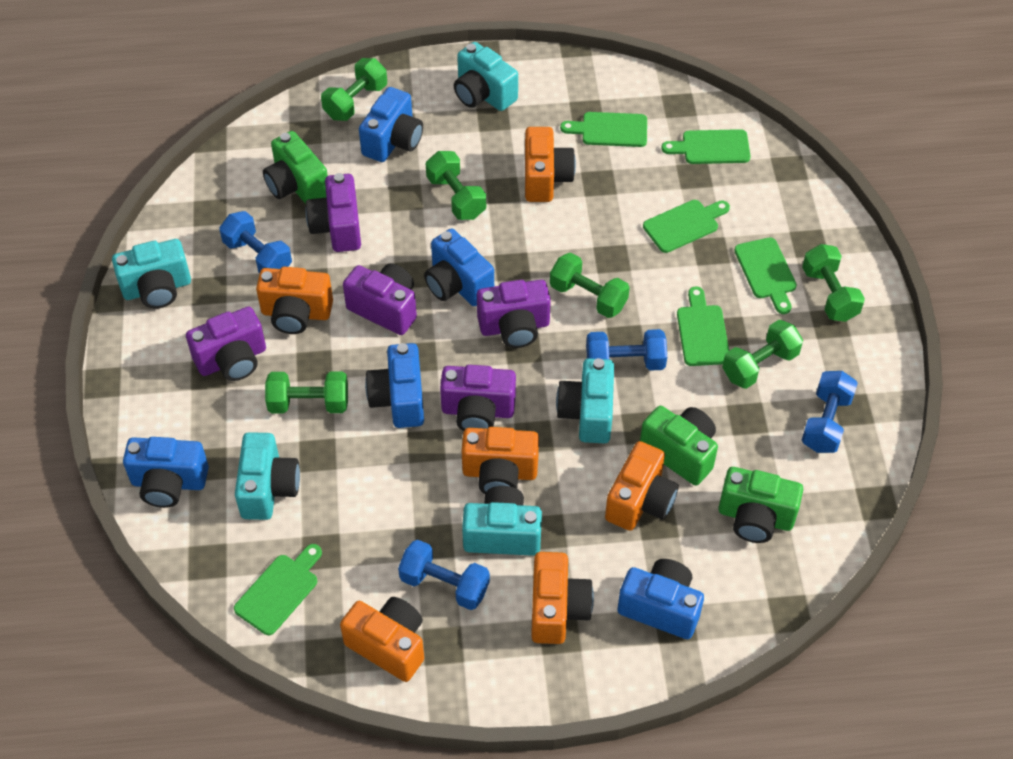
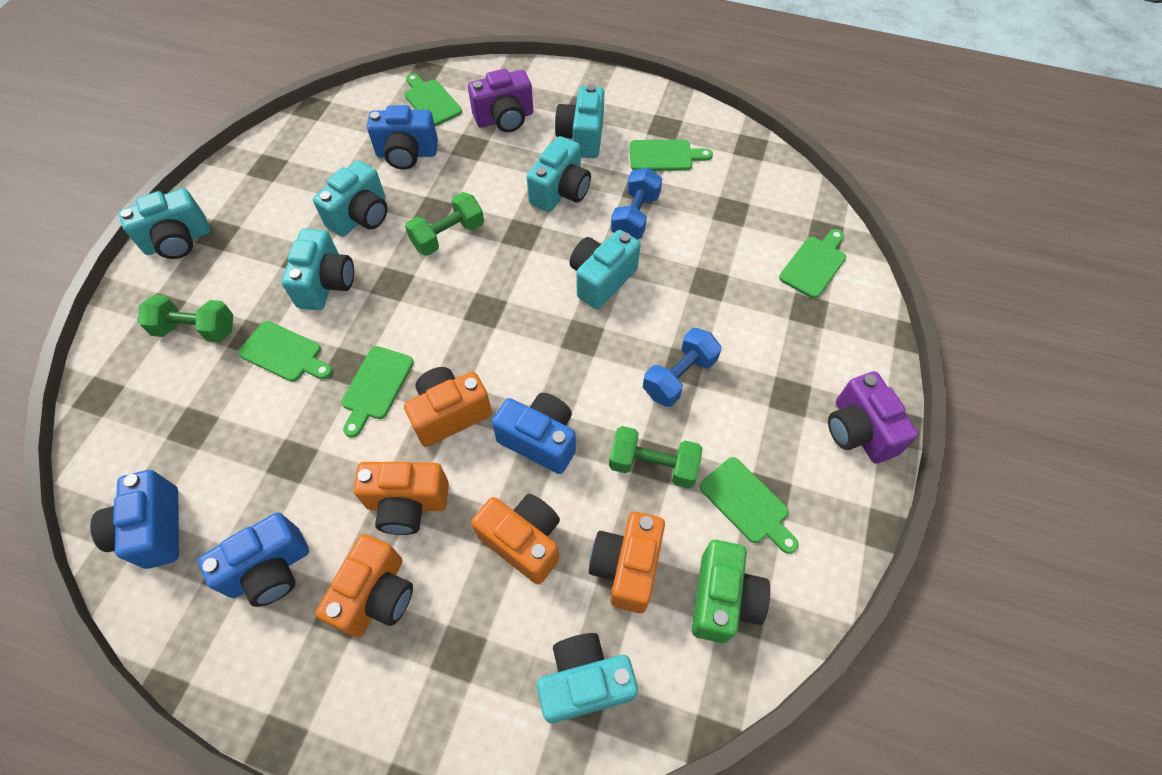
blue camera: [123,437,209,508] [359,87,423,162] [365,343,424,428] [424,229,494,306] [617,559,704,639] = 5 -> [90,470,179,569] [198,513,309,607] [367,105,438,170] [492,393,576,474] = 4
blue dumbbell: [219,211,292,273] [398,540,490,610] [586,329,667,371] [801,371,858,453] = 4 -> [611,168,662,239] [643,328,721,407] = 2
green camera: [263,131,328,204] [640,406,718,486] [718,467,803,543] = 3 -> [692,540,770,643] = 1
green dumbbell: [265,372,348,413] [321,58,387,121] [426,151,486,220] [550,253,630,318] [722,320,803,389] [802,244,865,322] = 6 -> [138,295,233,342] [405,192,484,256] [609,426,702,488] = 3
orange camera: [256,267,333,334] [340,597,424,682] [462,427,539,494] [525,127,576,202] [531,552,594,644] [605,441,679,531] = 6 -> [316,534,413,638] [354,462,449,535] [404,367,492,447] [471,494,560,584] [589,512,665,613] = 5
purple camera: [186,306,266,381] [305,173,361,252] [343,263,417,335] [440,365,516,431] [477,280,551,348] = 5 -> [468,69,533,132] [828,371,919,464] = 2
turquoise camera: [112,239,191,308] [235,432,300,520] [454,42,518,111] [462,486,542,556] [556,358,614,443] = 5 -> [119,188,210,259] [281,228,354,310] [313,160,388,237] [527,136,591,212] [537,633,638,723] [555,84,604,158] [569,230,640,309] = 7

